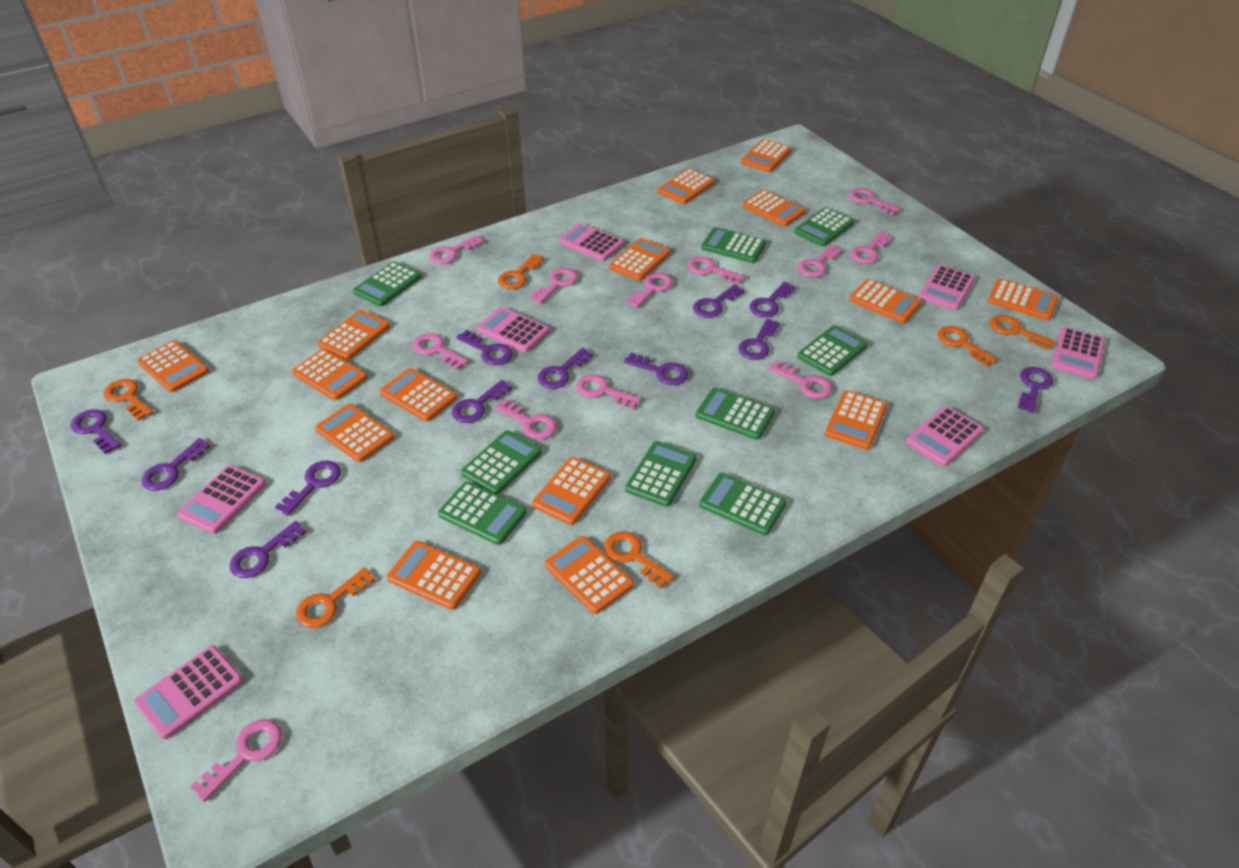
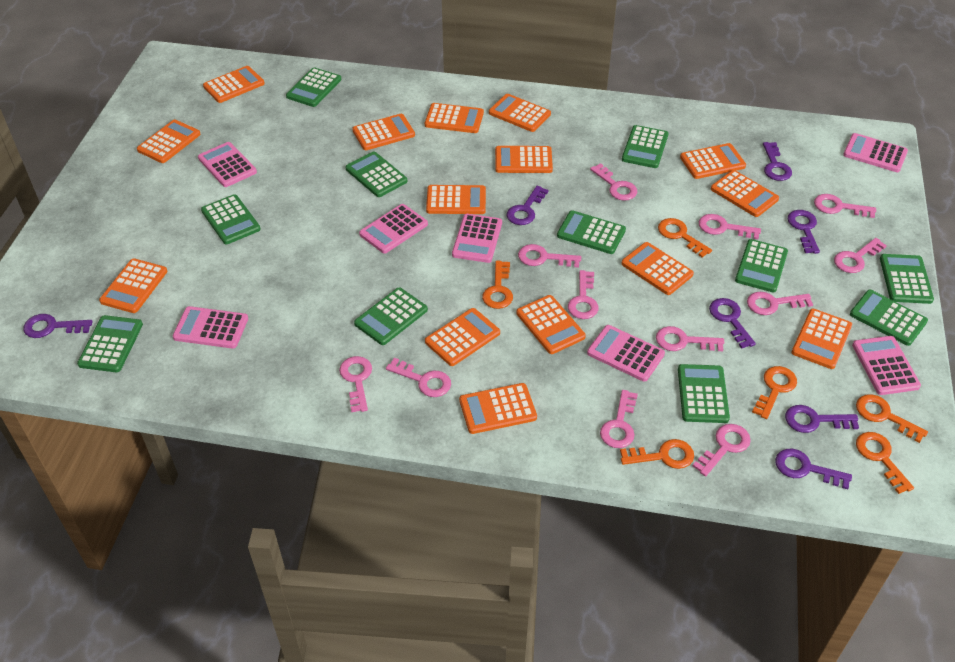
green calculator: [353,261,421,307] [438,482,526,545] [461,430,542,494] [625,441,697,507] [696,388,775,440] [699,473,787,536] [701,227,766,263] [794,207,854,246] [797,325,868,376] = 9 -> [77,315,143,372] [201,194,261,244] [286,67,341,107] [345,151,407,197] [354,288,428,345] [557,210,626,254] [622,125,668,168] [678,364,730,423] [735,239,788,293] [850,290,928,346] [880,254,934,304] = 11
purple key: [71,409,121,454] [141,438,211,491] [229,521,306,578] [275,461,341,516] [452,380,512,423] [456,330,513,365] [538,348,593,389] [624,352,688,385] [693,284,745,318] [738,319,780,360] [749,282,796,317] [1018,367,1054,413] = 12 -> [23,314,92,338] [507,186,548,225] [709,298,756,349] [763,142,792,181] [775,449,852,489] [785,405,859,433] [788,210,820,254] = 7

